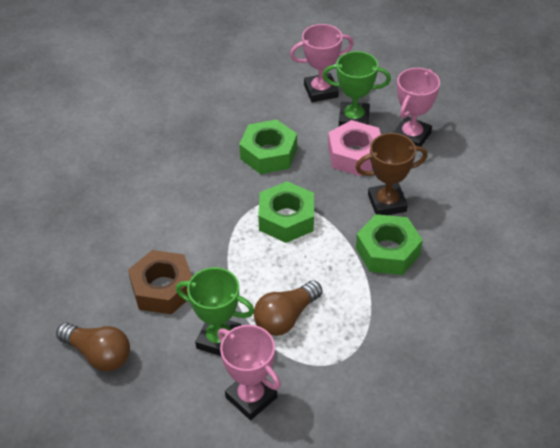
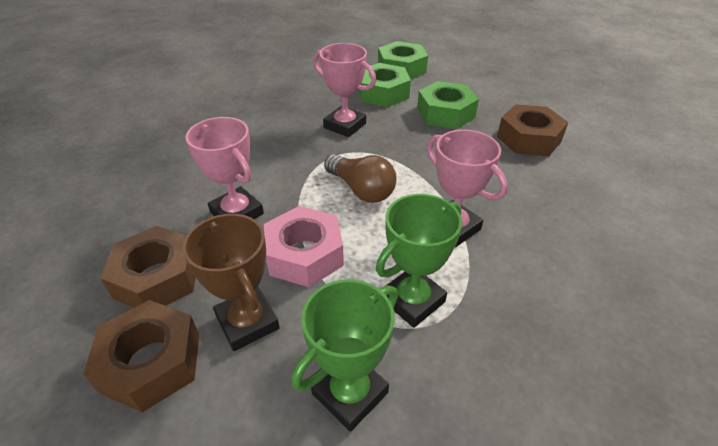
brown light bulb: [56,323,130,371] [254,281,322,336] = 2 -> [324,154,396,203] = 1
brown nut: [128,250,192,315] = 1 -> [83,300,199,413] [100,226,196,308] [497,104,568,156] = 3

